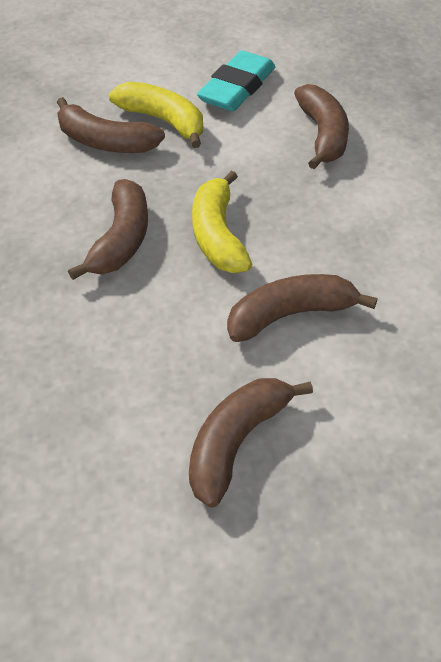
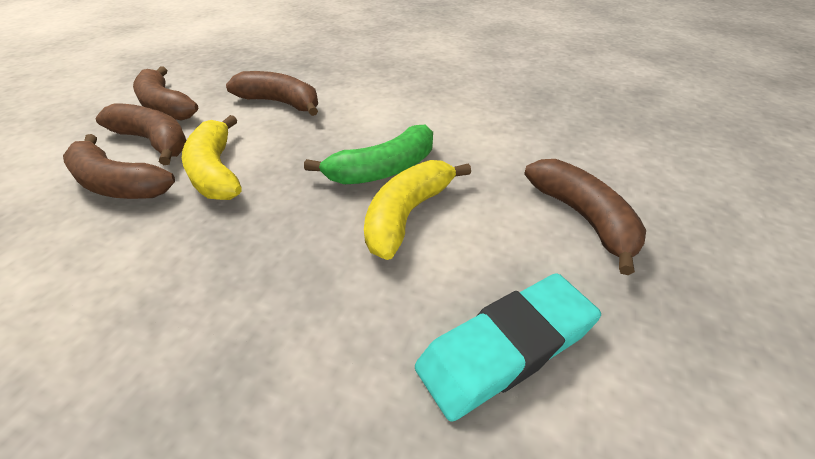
green banana: none = 0 -> [304,125,433,184] = 1

